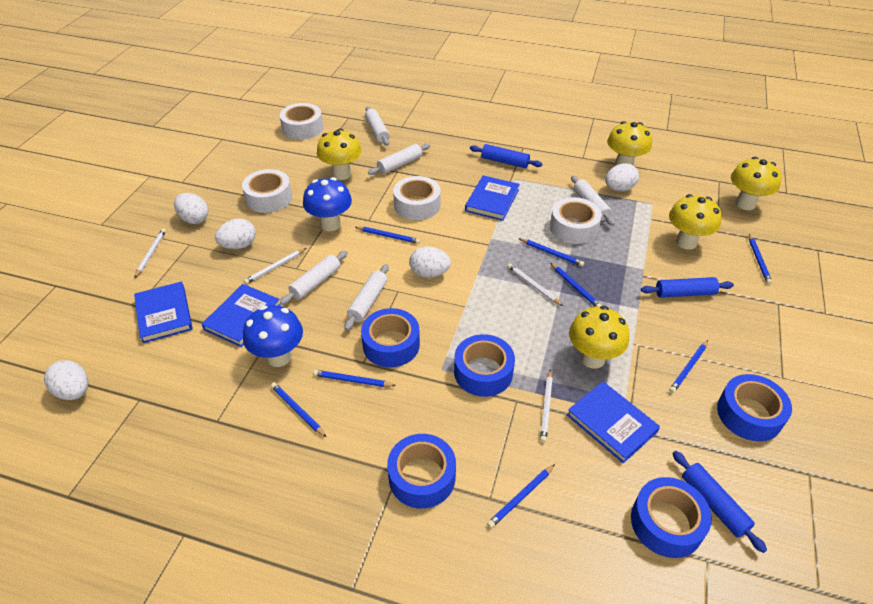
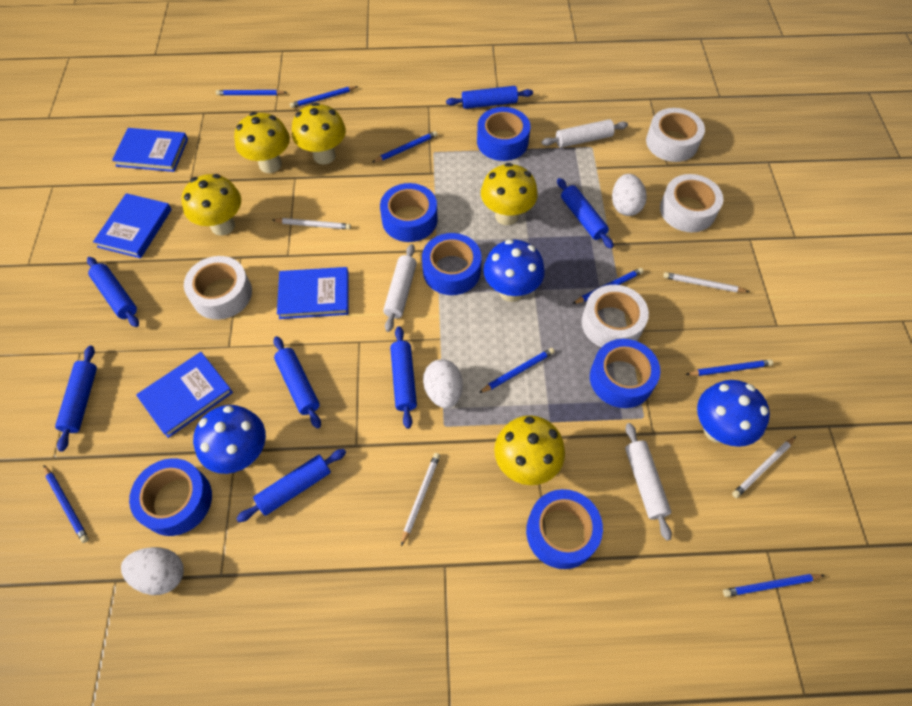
blue mushroom: [243,305,303,367] [303,177,352,231] = 2 -> [193,405,266,474] [484,239,545,302] [697,380,770,447] = 3
blue rolling pin: [470,144,542,168] [641,277,734,298] [672,451,767,553] = 3 -> [55,345,97,452] [87,257,139,327] [236,449,346,522] [274,336,321,429] [390,326,417,429] [446,86,533,109] [557,178,614,249] = 7
blue tape: [361,308,420,368] [387,434,456,509] [454,334,515,397] [631,477,712,558] [717,374,792,442] = 5 -> [129,458,212,536] [380,183,438,242] [422,233,482,295] [477,107,530,161] [526,489,603,569] [590,339,660,408] = 6
white egg: [44,360,88,400] [174,193,208,224] [215,219,256,249] [409,247,451,278] [605,163,639,191] = 5 -> [121,547,184,595] [423,359,463,408] [612,174,647,216] = 3
white rolling pin: [280,251,348,305] [345,264,389,330] [365,106,390,146] [368,143,430,175] [571,176,615,226] = 5 -> [383,244,417,332] [542,119,628,148] [625,423,672,541] = 3

